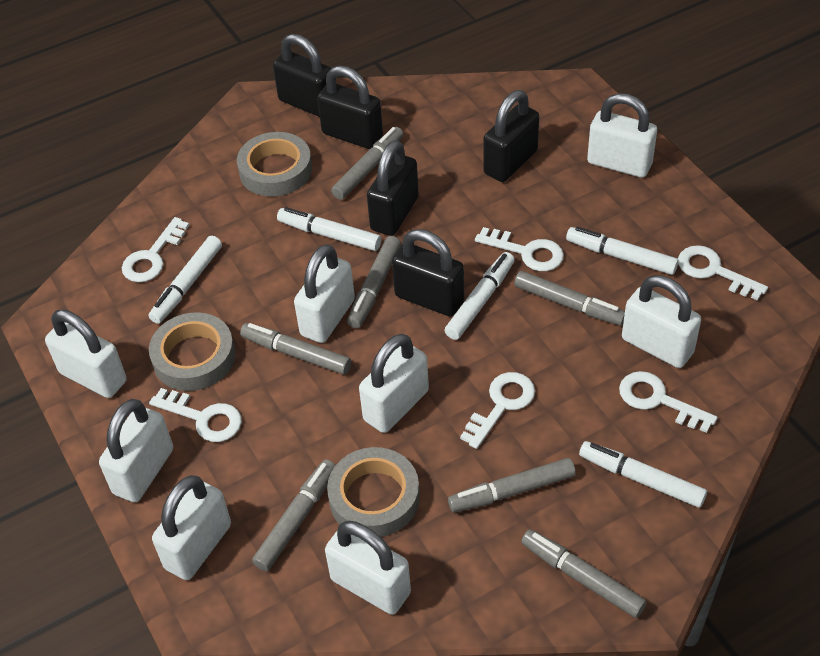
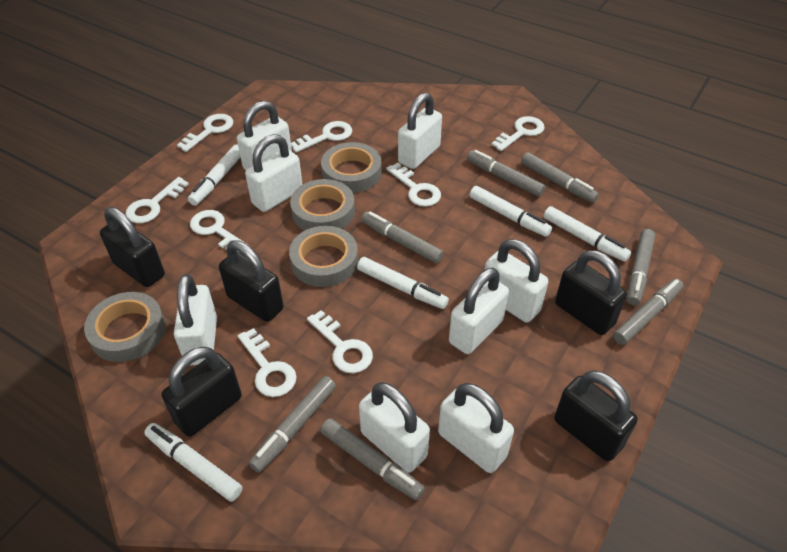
grey tape: [149,312,235,391] [237,132,312,197] [327,447,420,537] = 3 -> [84,292,166,362] [289,226,358,287] [290,179,355,231] [321,142,382,193] = 4
white key: [122,217,190,282] [149,388,242,442] [460,372,535,449] [475,227,564,271] [619,371,717,433] [678,245,768,300] = 6 -> [126,177,189,223] [177,114,233,152] [190,210,249,252] [238,328,297,397] [291,121,352,153] [307,310,373,373] [386,163,441,207] [491,116,545,151] = 8

